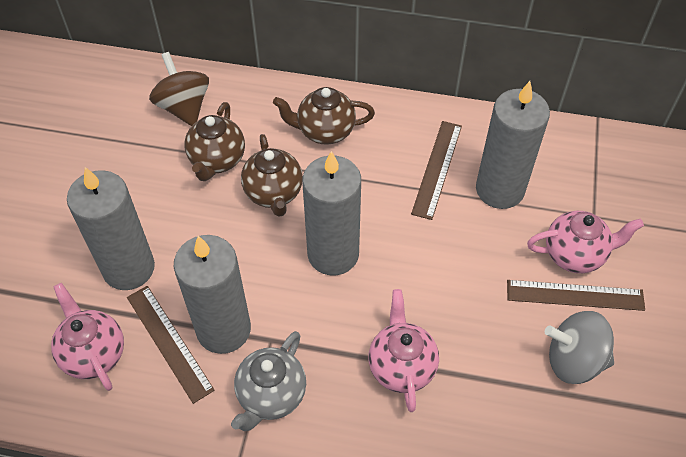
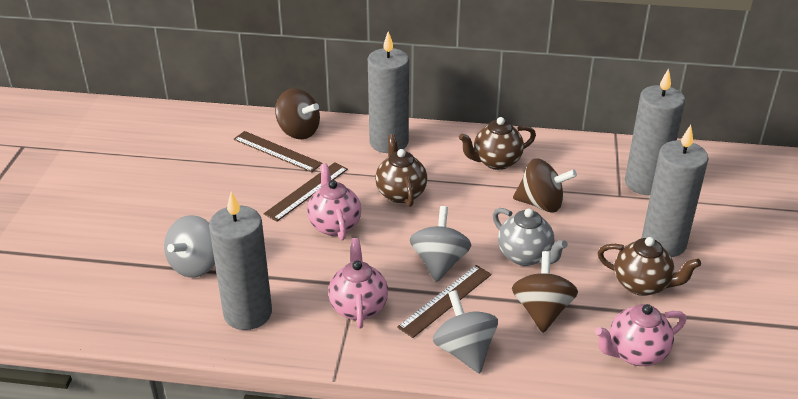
brown spinning top: [149,52,209,126] = 1 -> [275,88,320,139] [512,251,578,333] [513,158,577,212] = 3
grey spinning top: [545,311,614,384] = 1 -> [164,215,215,278] [410,206,472,282] [433,290,498,373] = 3

